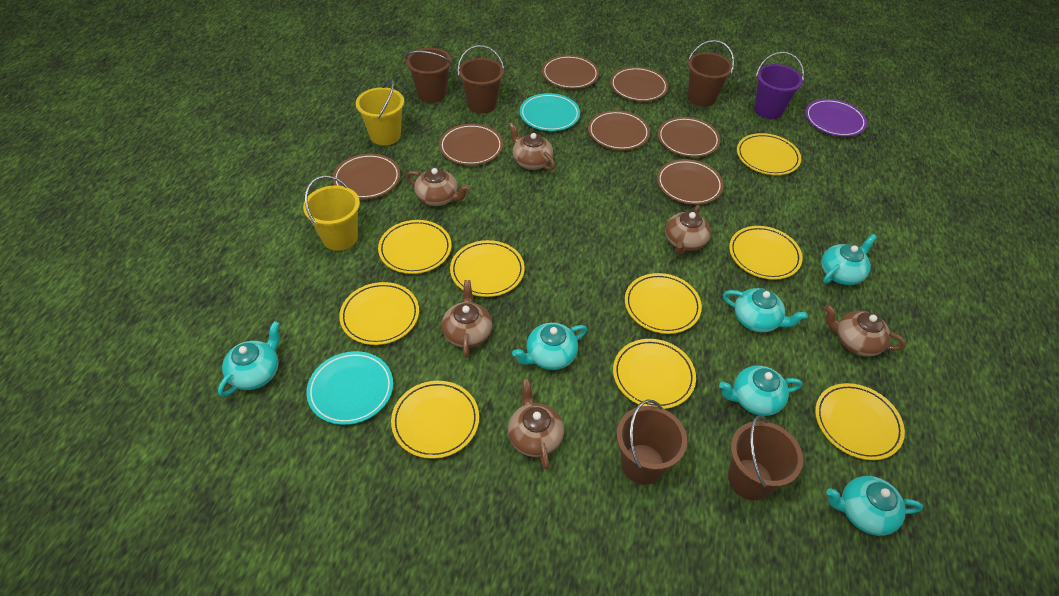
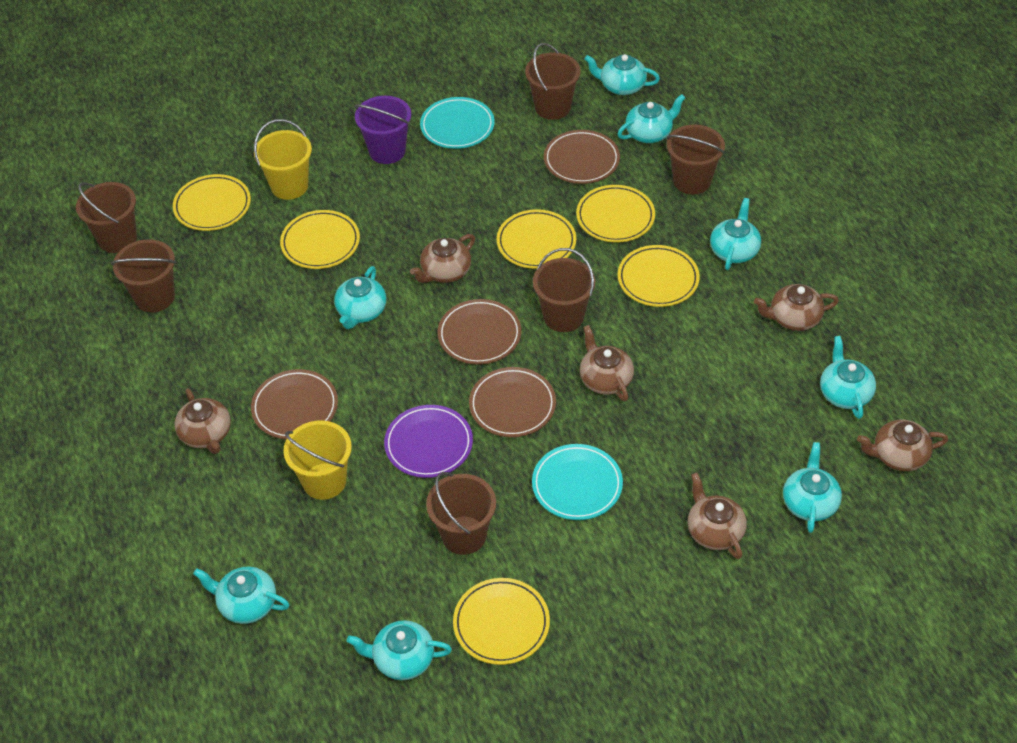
brown bucket: [405,48,452,103] [458,45,504,113] [617,400,687,485] [688,40,734,107] [728,416,803,501] = 5 -> [76,182,137,253] [111,239,176,312] [426,472,496,555] [525,43,581,120] [533,248,595,332] [667,125,725,194] = 6
brown plate: [333,154,400,199] [439,124,503,165] [542,55,599,89] [588,110,650,150] [610,67,668,102] [657,159,723,205] [658,117,721,157] = 7 -> [251,369,338,439] [438,299,521,365] [469,367,556,437] [544,130,620,184] = 4
turquoise teapot: [218,321,280,397] [512,323,587,370] [719,366,802,416] [723,288,808,332] [821,234,877,285] [826,476,923,536] = 6 -> [193,567,289,624] [334,266,386,329] [347,620,452,680] [585,54,660,95] [618,94,685,143] [710,198,761,270] [783,442,842,533] [820,336,876,419] = 8
yellow plate: [339,282,419,345] [378,220,451,274] [391,381,479,459] [450,240,525,297] [613,339,696,409] [625,273,702,334] [729,226,803,280] [737,133,801,175] [815,383,905,460] = 9 -> [173,174,251,231] [280,210,360,269] [453,578,550,665] [497,209,576,269] [576,185,655,242] [618,245,700,307] = 6

